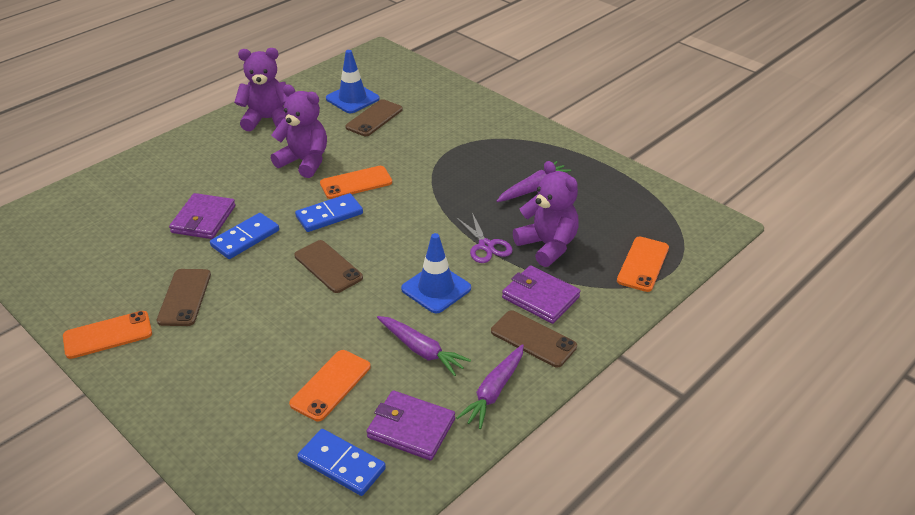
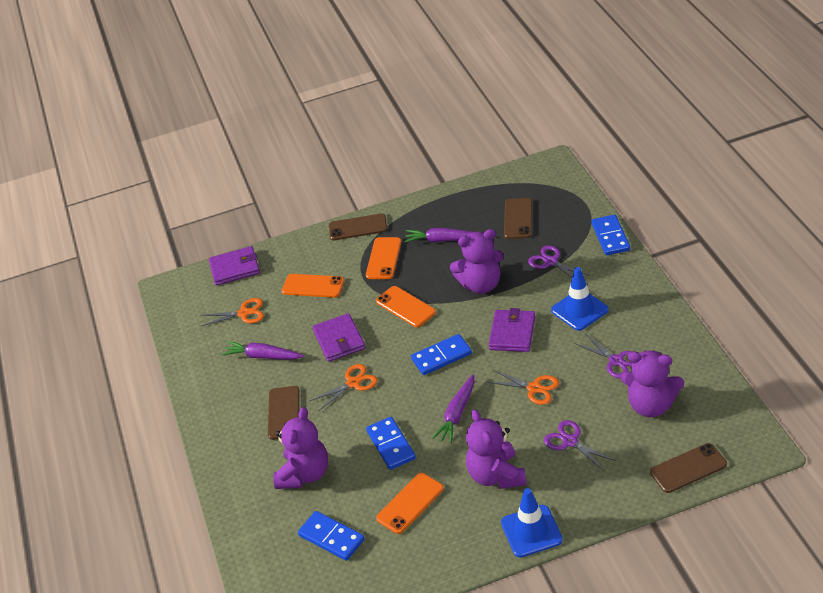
blue domino: [210,213,279,259] [295,193,363,232] [297,429,386,496] = 3 -> [298,511,365,561] [366,417,416,470] [411,334,472,375] [591,215,630,255] = 4
orange scissors: none = 0 -> [201,298,264,326] [310,364,378,411] [487,370,559,405] = 3
purple scissors: [456,213,513,263] = 1 -> [528,245,589,277] [544,420,616,471] [574,334,632,378] = 3
purple teddy bear: [234,48,288,131] [271,85,327,178] [513,161,579,267] = 3 -> [273,407,328,489] [450,229,504,294] [466,409,526,489] [621,350,684,417] = 4

